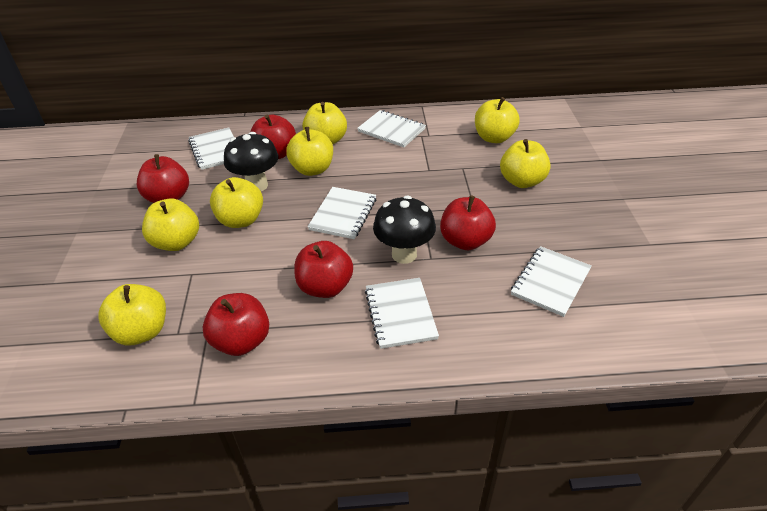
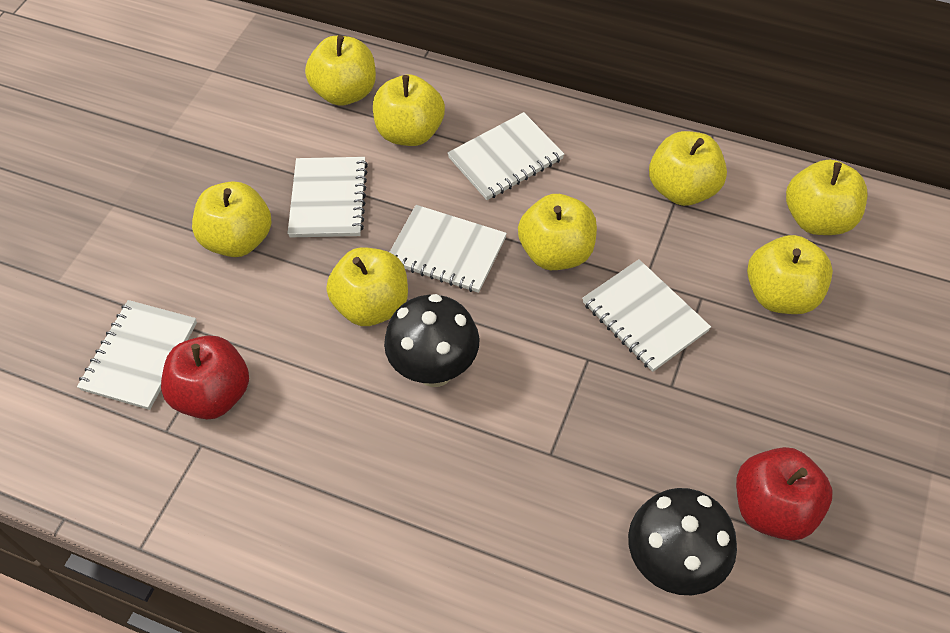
red apple: [137,154,189,203] [203,293,269,356] [251,114,296,159] [294,241,353,298] [440,195,496,250] = 5 -> [161,336,249,420] [736,447,832,540] = 2
yellow apple: [98,284,166,346] [142,199,199,251] [210,177,263,228] [286,127,333,176] [302,102,347,144] [475,97,520,143] [500,139,551,188] = 7 -> [192,181,271,257] [305,35,376,106] [326,247,408,326] [373,74,445,146] [518,194,597,270] [649,131,727,206] [747,235,833,314] [786,159,867,235] = 8

